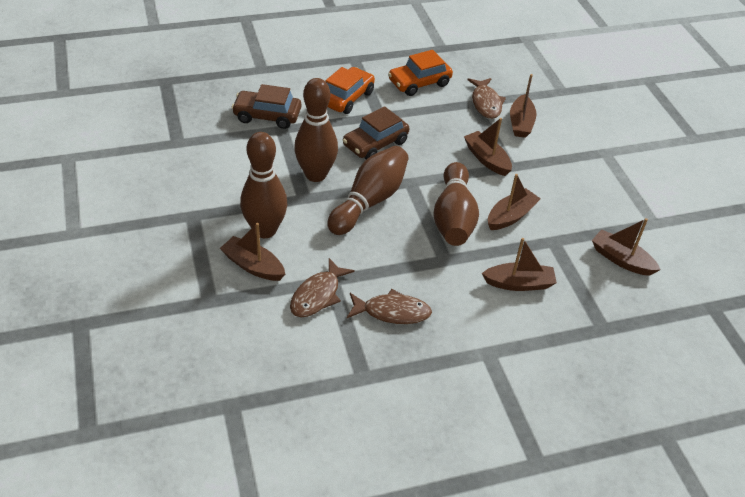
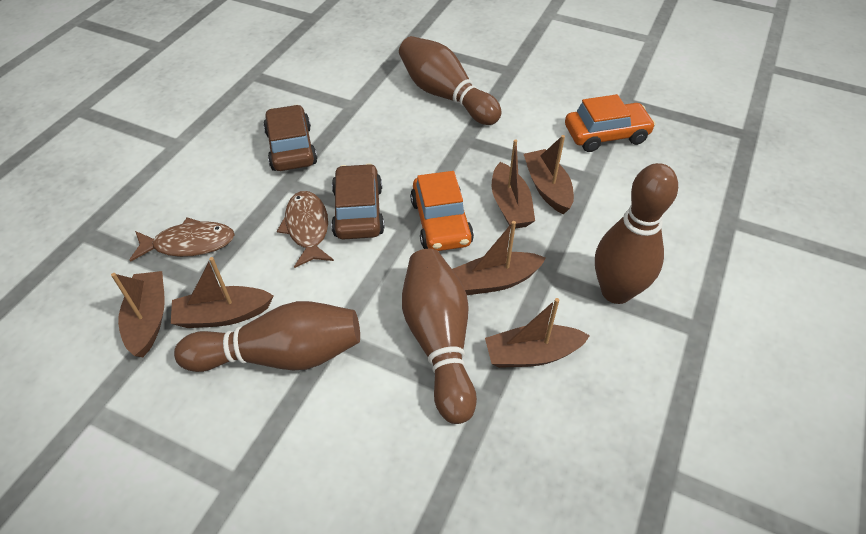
brown fish: [290,258,355,317] [347,289,432,324] [467,78,506,119] = 3 -> [130,217,235,262] [277,191,334,268] = 2

